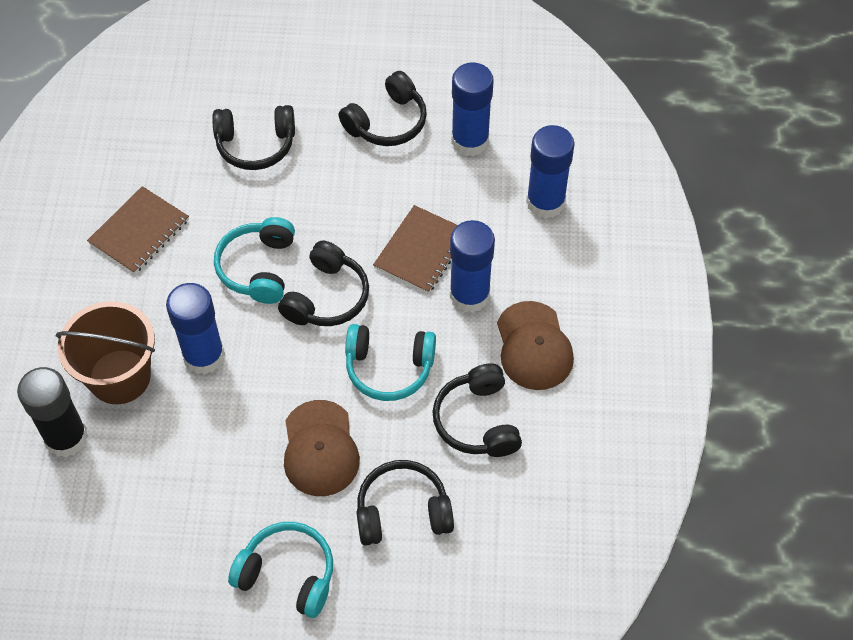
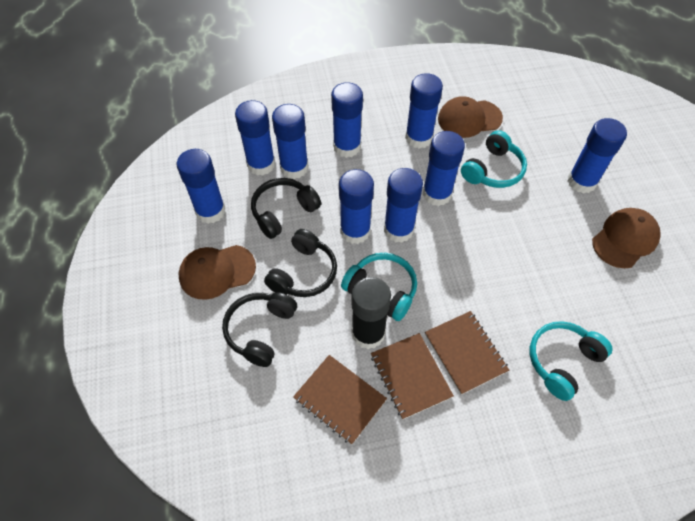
black headphones: [212,105,295,170] [278,241,369,326] [339,71,427,146] [356,460,454,546] [432,364,522,457] = 5 -> [222,292,297,367] [251,178,321,239] [264,229,337,297] = 3
blue glue stick: [166,283,225,374] [450,220,495,313] [451,63,494,156] [526,125,575,219] = 4 -> [177,149,226,224] [235,100,275,176] [272,104,309,179] [331,82,363,158] [339,169,374,244] [384,168,423,243] [405,73,443,149] [423,131,465,206] [568,118,627,194] = 9
brown bucket: [56,301,155,404] = 1 -> none = 0
brown cap: [284,400,360,496] [497,301,574,390] = 2 -> [179,245,256,300] [438,96,503,138] [592,208,660,268] = 3
brown notebook: [87,186,189,274] [373,205,458,293] = 2 -> [293,355,387,445] [371,333,454,420] [425,311,509,395] = 3

